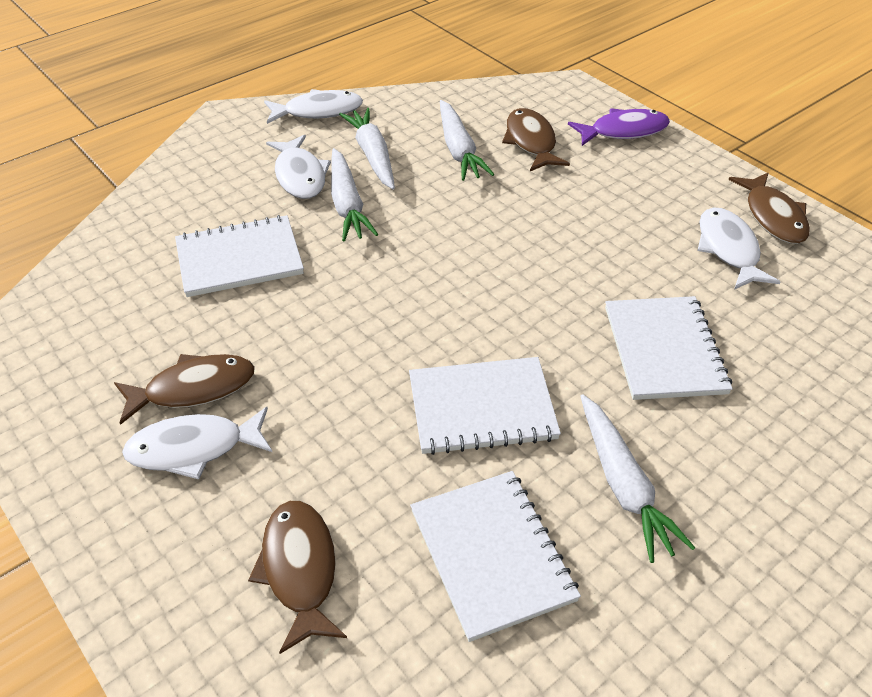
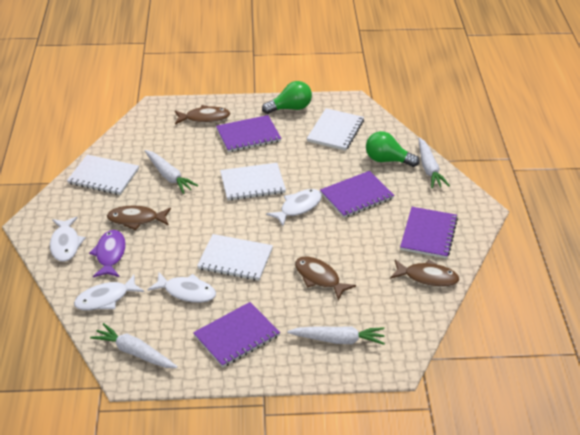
green light bulb: none = 0 -> [262,81,312,114] [366,131,420,167] = 2
purple notebook: none = 0 -> [193,302,280,367] [216,115,281,152] [320,171,394,218] [400,207,458,259] = 4

